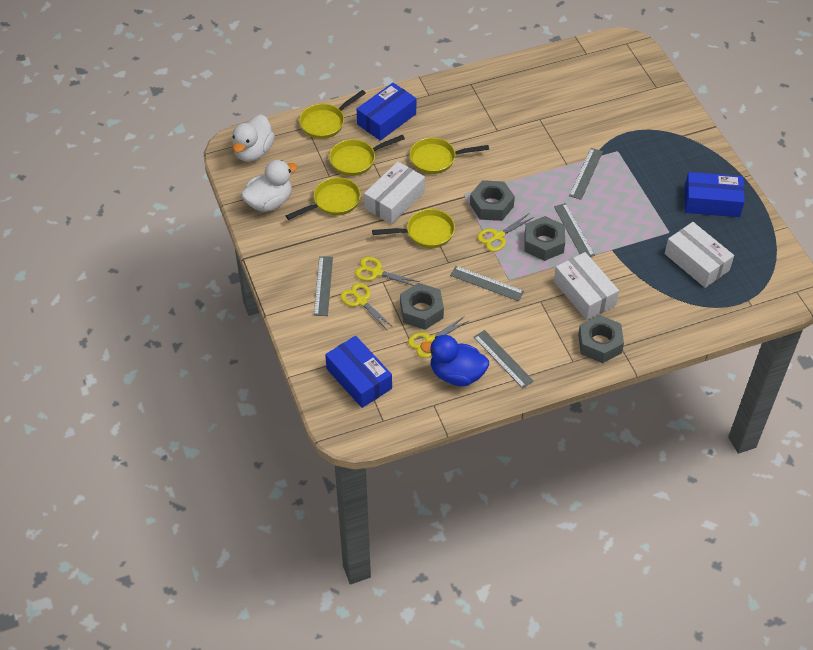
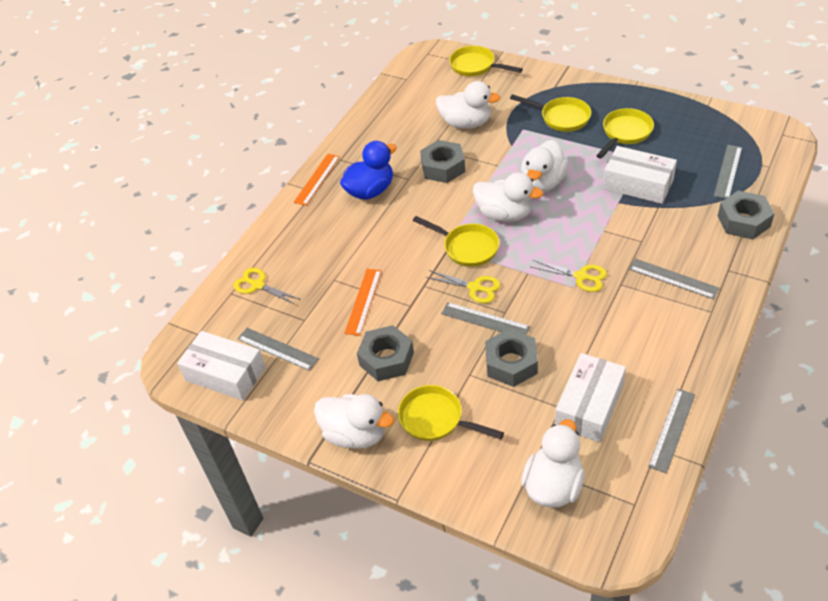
blue box: [325,336,392,408] [357,83,416,141] [684,172,745,217] = 3 -> none = 0
orange ruler: none = 0 -> [294,154,340,206] [344,269,382,336] = 2
white duck: [232,114,275,162] [241,160,298,212] = 2 -> [314,394,394,449] [436,81,500,129] [473,172,543,222] [521,140,568,192] [521,419,584,507] = 5
yellow scissors: [340,283,393,330] [355,257,420,286] [408,316,470,358] [477,214,534,252] = 4 -> [233,268,301,305] [426,270,501,303] [531,260,607,292] = 3

